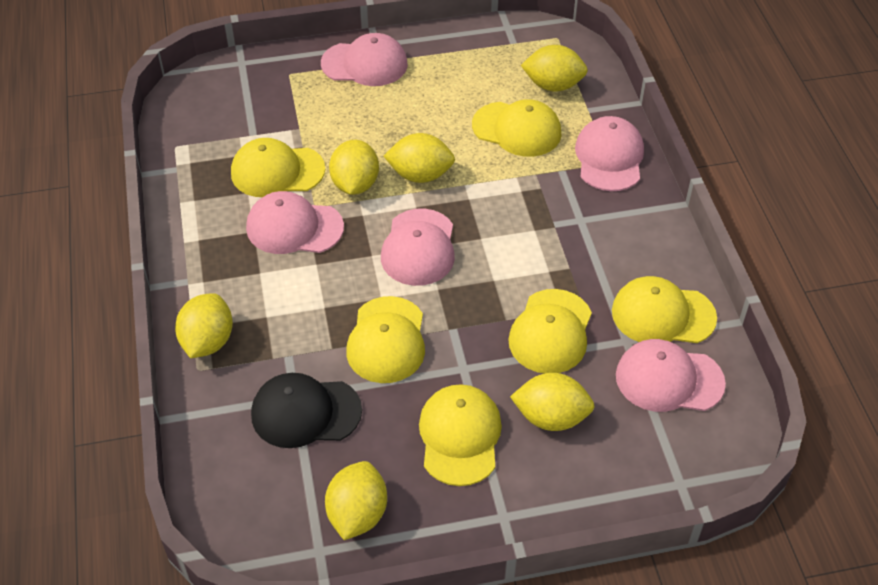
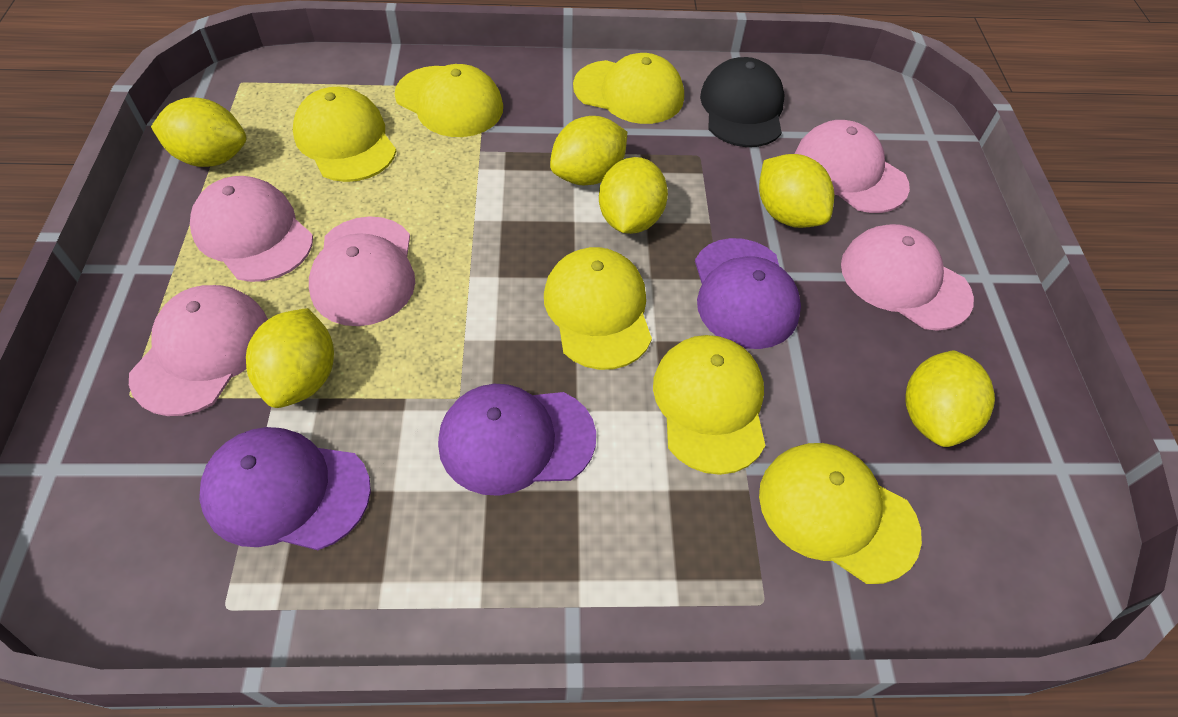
purple cap: none = 0 -> [199,427,371,550] [438,384,596,496] [695,238,801,349] = 3

